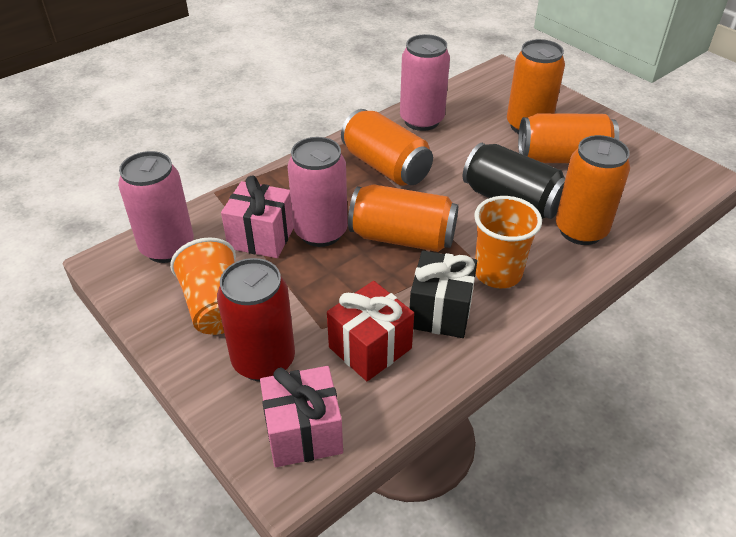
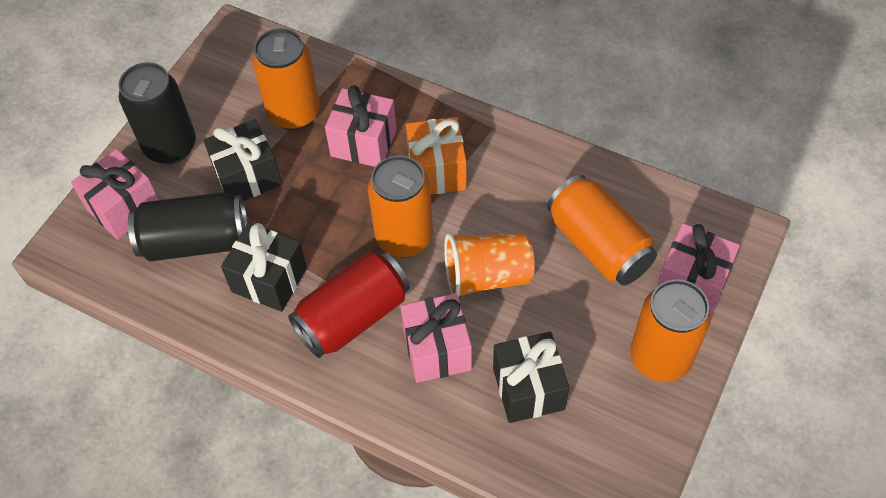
black can: [463,143,565,219] = 1 -> [118,62,196,164] [128,192,247,261] = 2
black gift: [410,251,477,338] = 1 -> [203,119,282,201] [221,223,307,312] [493,332,570,423] = 3
orange can: [341,109,433,186] [348,184,458,252] [507,39,565,134] [518,113,619,163] [556,135,630,245] = 5 -> [252,28,320,131] [368,155,433,258] [547,175,657,286] [630,279,711,382] = 4
orange cup: [170,237,236,335] [474,196,542,288] = 2 -> [444,233,535,298] = 1
orange gift: none = 0 -> [406,117,467,195] = 1
pink can: [118,151,194,263] [288,137,348,247] [400,34,450,131] = 3 -> none = 0
pink gift: [221,176,294,258] [260,366,343,467] = 2 -> [71,149,159,240] [325,85,397,167] [400,293,472,383] [656,223,740,314] = 4
red gift: [327,281,414,381] = 1 -> none = 0

